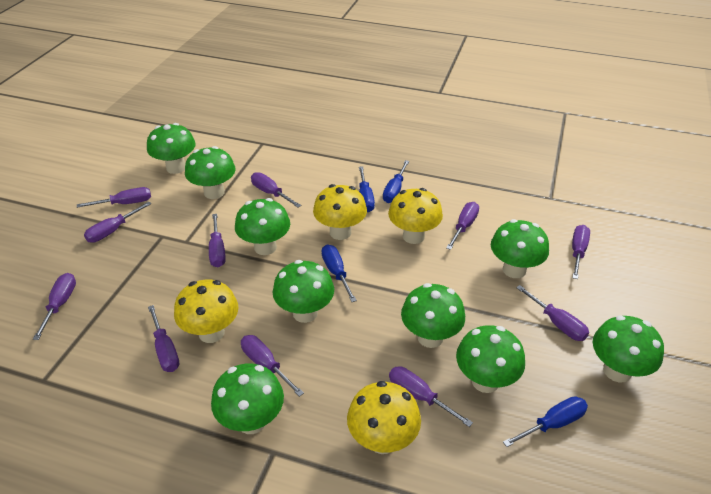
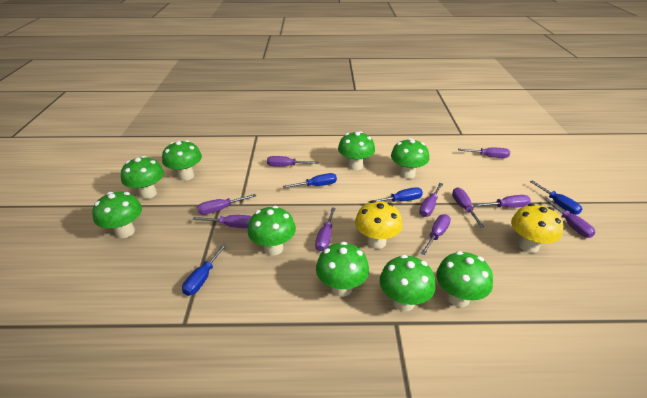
purple screwdriver: [33,273,76,340] [77,187,151,208] [84,202,152,242] [148,305,179,372] [209,214,225,267] [241,335,304,397] [251,172,301,208] [389,366,473,427] [446,202,479,250] [516,285,589,341] [572,225,590,279] = 11 -> [193,215,252,228] [197,194,256,215] [267,156,319,167] [315,208,336,252] [419,183,443,217] [421,214,451,255] [452,188,484,227] [458,148,510,158] [473,195,531,208] [544,198,595,238] = 10
yellow mushroom: [174,280,239,343] [313,184,367,240] [347,381,421,454] [388,188,443,244] = 4 -> [355,200,402,249] [511,203,563,253] = 2

